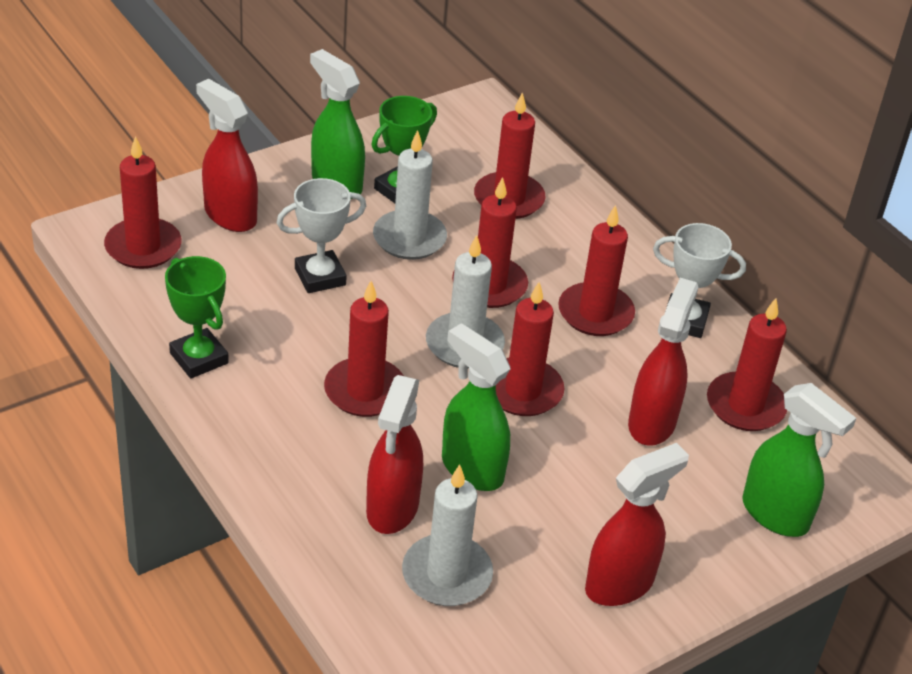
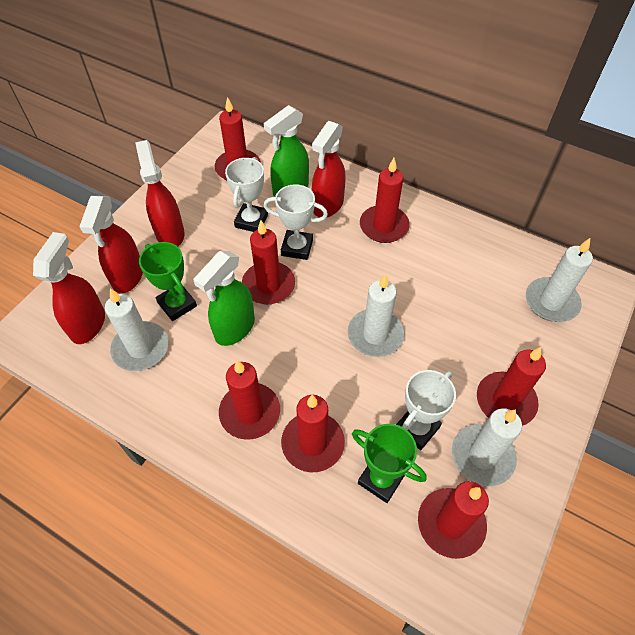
green spray bottle: [310,49,365,199] [442,323,510,491] [742,383,856,537] = 3 -> [193,251,255,346] [264,105,309,197] = 2
white candle: [373,130,447,260] [402,464,493,606] [426,235,505,369] = 3 -> [105,288,169,371] [348,273,404,357] [452,408,522,486] [526,238,593,322] = 4
white trophy: [277,178,366,293] [653,223,746,338] = 2 -> [225,157,268,232] [264,184,328,260] [396,370,456,450] = 3

